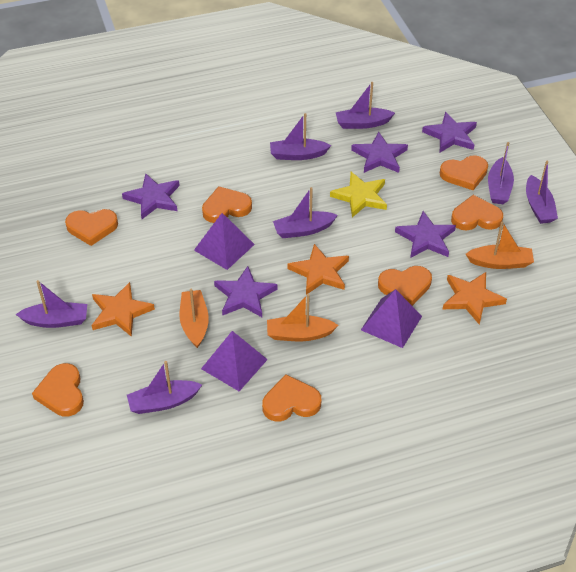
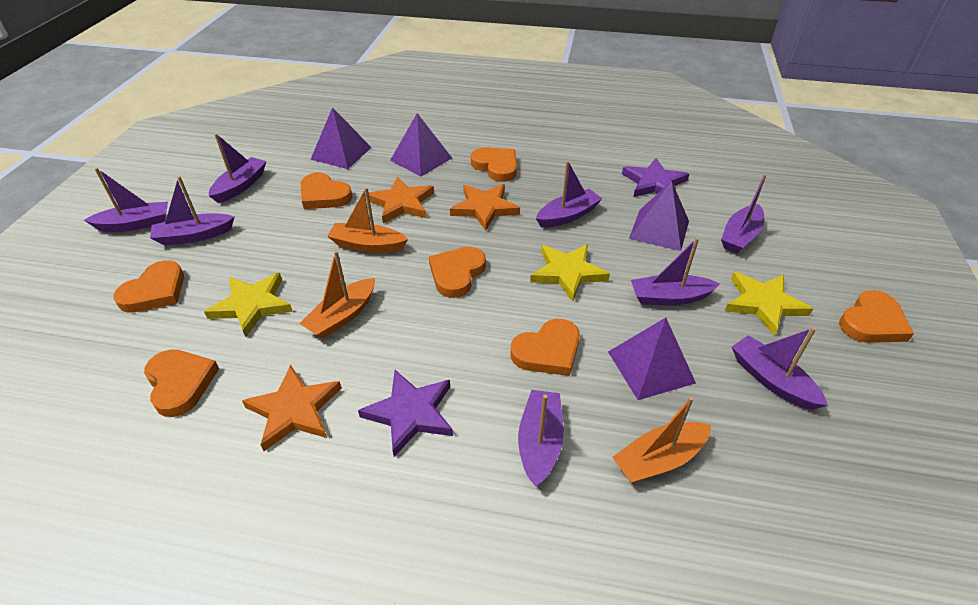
purple boat: [16,280,87,328] [127,361,202,414] [270,113,331,160] [273,187,338,238] [336,82,395,129] [488,142,514,204] [526,161,558,224] = 7 -> [84,168,168,232] [150,176,235,245] [209,134,267,203] [518,390,564,487] [536,161,603,228] [631,237,720,305] [721,174,767,253] [732,327,828,410] = 8
purple pyramid: [194,213,255,270] [201,331,268,391] [361,289,422,348] = 3 -> [310,107,372,169] [390,113,452,177] [608,318,696,400] [629,181,689,251] = 4
purple star: [122,173,180,219] [214,266,278,317] [351,132,408,173] [395,211,456,258] [422,112,477,152] = 5 -> [358,370,453,457] [622,158,689,197] = 2
yellow star: [330,172,387,217] = 1 -> [204,273,293,337] [530,244,610,301] [725,272,813,336] = 3

